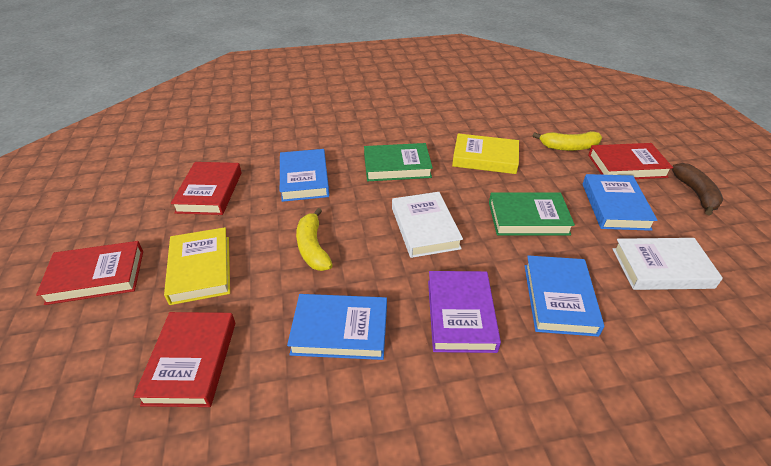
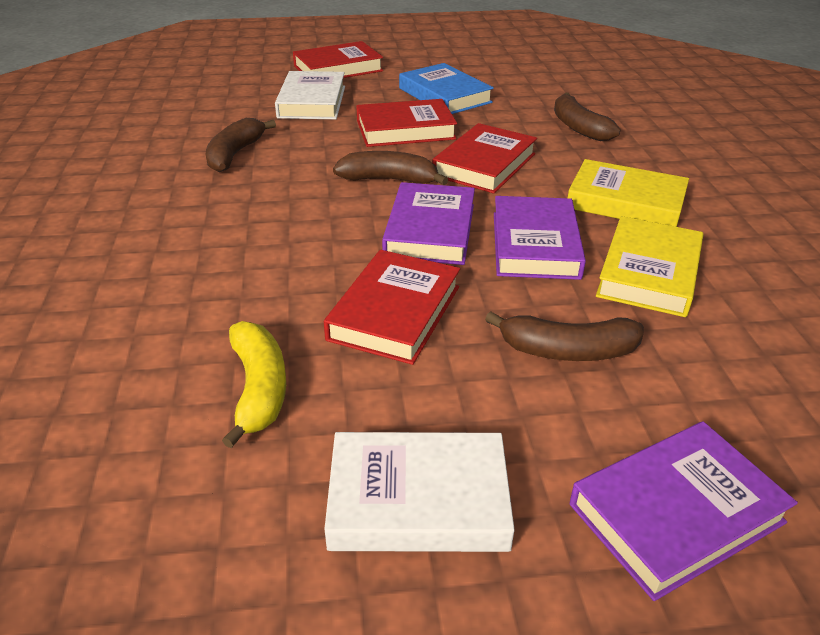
blue book: [280,149,330,202] [287,294,387,360] [525,256,604,337] [583,174,658,231] = 4 -> [399,63,494,114] = 1
brown banana: [672,163,723,215] = 1 -> [206,118,276,172] [333,151,448,185] [485,311,644,361] [554,92,621,141] = 4
green book: [364,143,433,181] [489,192,575,235] = 2 -> none = 0
purple book: [428,271,501,353] = 1 -> [382,182,475,265] [494,196,586,280] [569,421,798,601] = 3
yellow banana: [296,208,333,271] [533,131,602,151] = 2 -> [222,321,286,448] = 1

